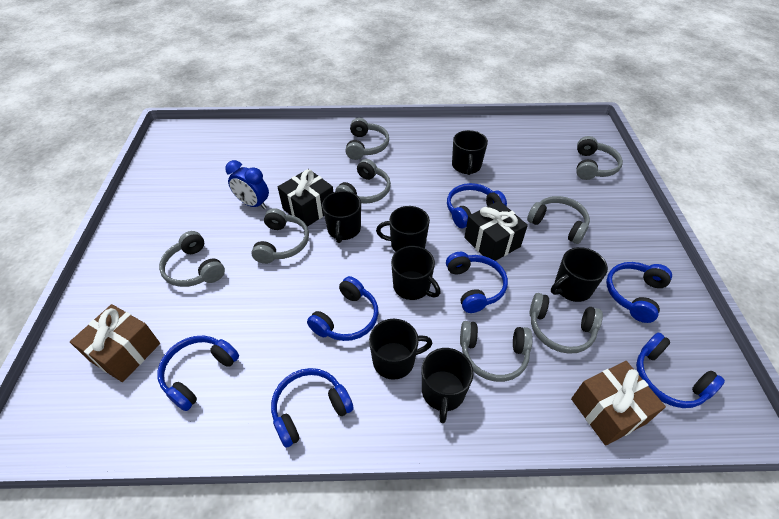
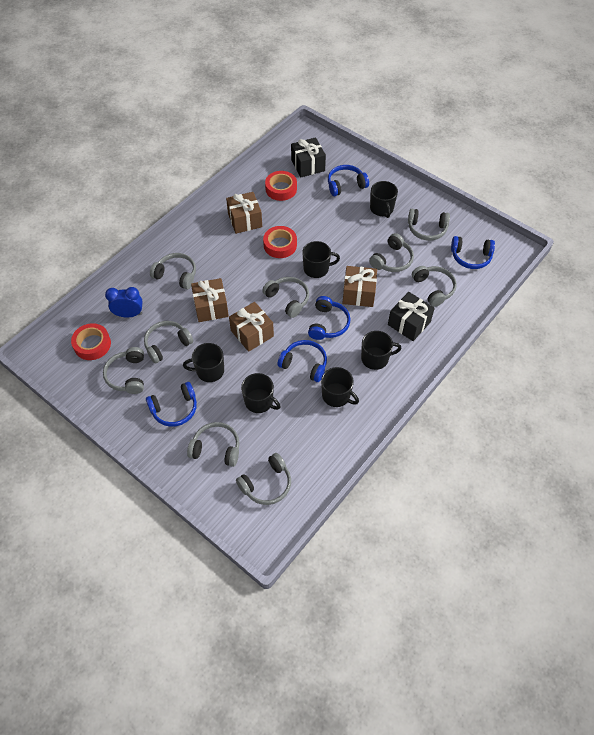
black mug: [322,191,361,243] [369,319,432,380] [376,206,430,252] [391,246,441,300] [422,348,474,423] [452,130,488,175] [551,247,608,302] = 7 -> [183,343,224,382] [241,373,281,413] [302,241,340,278] [321,367,359,407] [361,331,401,370] [370,181,398,218] = 6
blue headphones: [157,336,239,411] [271,368,354,448] [307,276,379,341] [446,252,508,313] [447,183,507,228] [606,262,672,323] [636,333,725,408] = 7 -> [146,382,197,427] [277,340,327,382] [308,296,350,340] [328,165,369,196] [451,236,495,269] = 5
brown gift: [70,304,160,382] [571,361,666,446] = 2 -> [191,278,229,322] [226,192,262,234] [229,302,274,352] [342,266,377,307] = 4
grey headphones: [159,231,225,287] [251,208,309,264] [335,159,391,204] [345,118,389,160] [460,321,533,382] [527,196,590,244] [530,293,603,354] [576,136,623,180] = 8 -> [103,347,144,394] [144,321,193,363] [150,253,196,289] [187,422,239,467] [236,453,291,505] [262,277,309,318] [369,233,414,272] [408,209,450,241] [412,266,457,307] = 9
red tape: none = 0 -> [71,323,111,360] [263,226,297,258] [265,171,297,201] = 3

